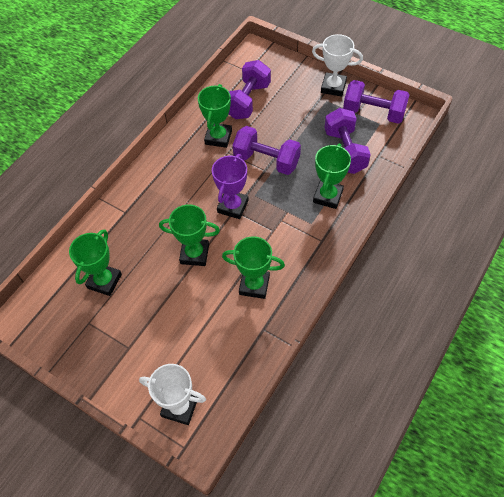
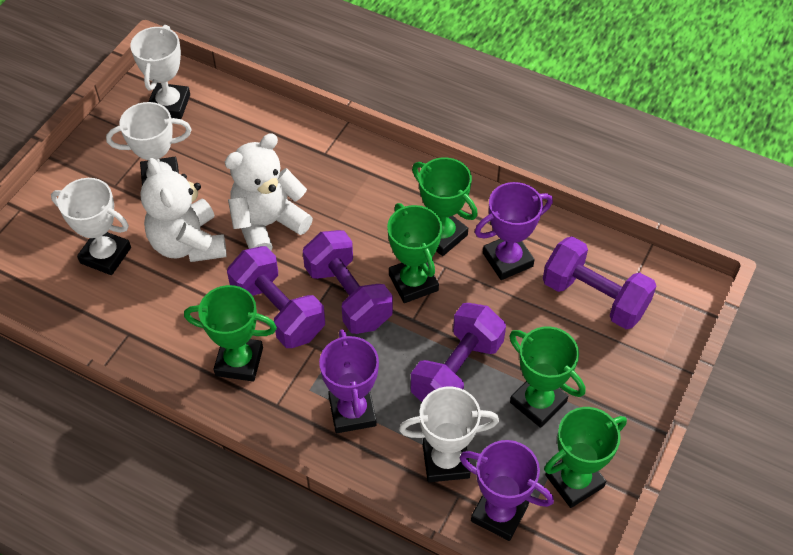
purple trophy: [212,154,249,219] = 1 -> [319,329,379,433] [460,440,554,541] [475,182,553,280] = 3
white teddy bear: none = 0 -> [140,158,227,262] [225,133,313,251] = 2
white trophy: [139,364,206,425] [312,34,363,97] = 2 -> [51,178,131,275] [106,102,192,186] [130,25,190,119] [399,387,499,482] = 4

